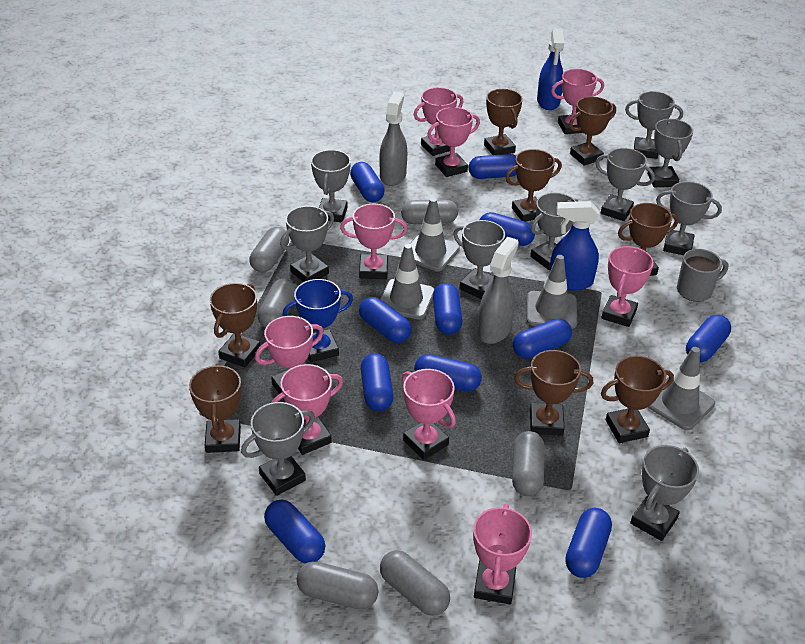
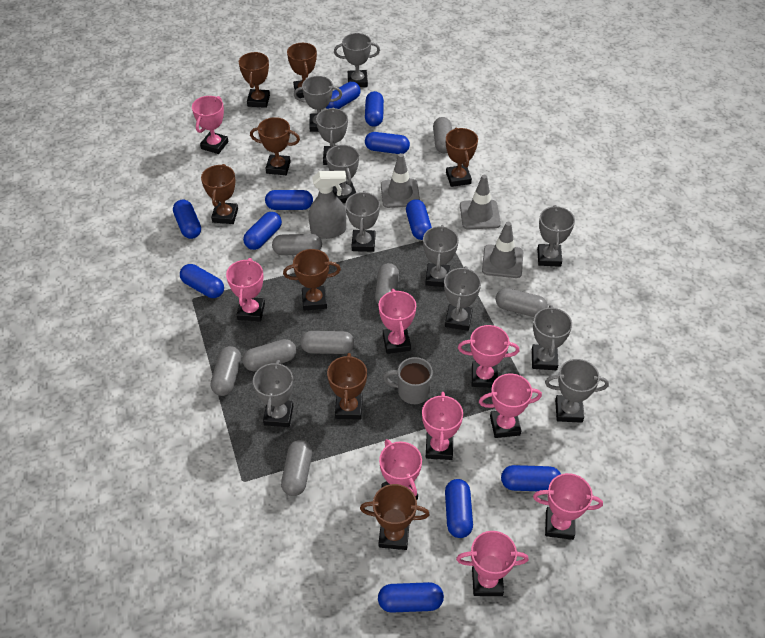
blue spray bottle: [537,28,564,110] [549,201,599,290] = 2 -> none = 0
blue trophy: [282,279,353,362] = 1 -> none = 0
grey capsule: [249,227,289,273] [258,279,296,328] [297,561,378,610] [380,550,450,616] [401,199,458,224] [512,431,545,496] = 6 -> [211,346,241,396] [242,339,296,371] [272,234,322,255] [281,440,312,496] [300,331,355,354] [375,263,399,305] [433,117,452,153] [496,288,548,317] = 8
grey spray bottle: [379,92,407,186] [478,237,519,344] = 2 -> [308,171,346,239] = 1
grey traffic cone: [380,244,435,320] [401,198,460,271] [527,255,577,329] [647,347,715,430] = 4 -> [381,153,420,208] [460,175,501,229] [482,222,523,278] = 3
grey trophy: [241,402,315,496] [280,206,334,282] [311,150,351,222] [453,220,505,299] [530,193,579,270] [595,148,655,221] [625,91,683,159] [630,445,699,541] [647,119,693,188] [656,181,722,255] = 10 -> [253,360,293,427] [294,76,342,132] [316,108,348,165] [326,145,359,203] [334,33,380,87] [346,191,380,252] [423,225,459,287] [444,266,481,331] [532,305,572,370] [537,205,575,267] [545,359,609,423] = 11

